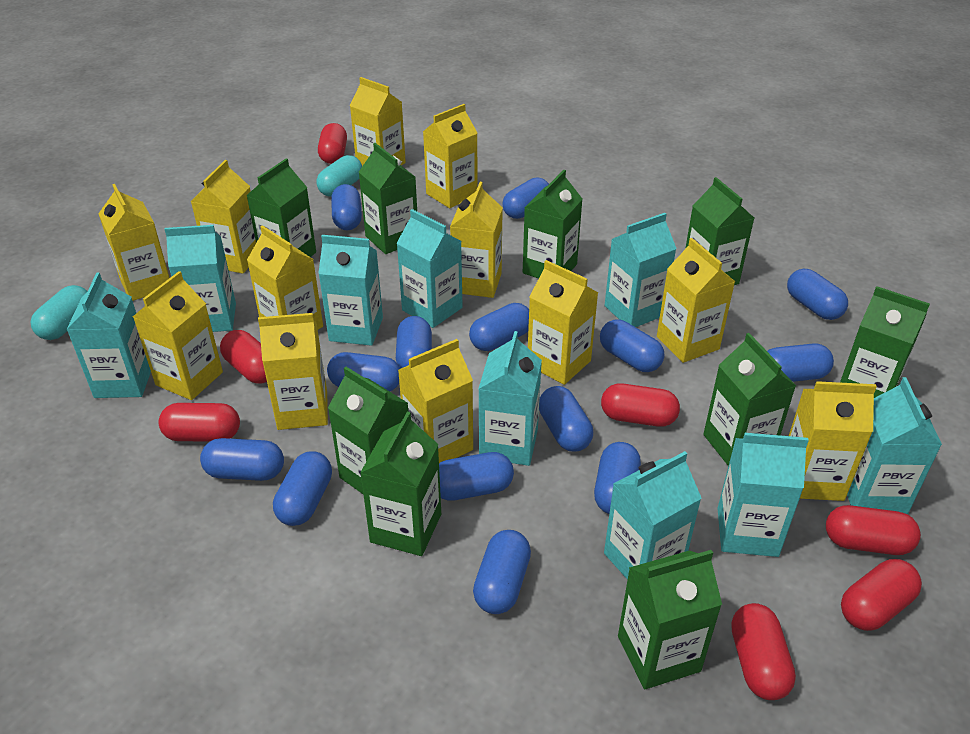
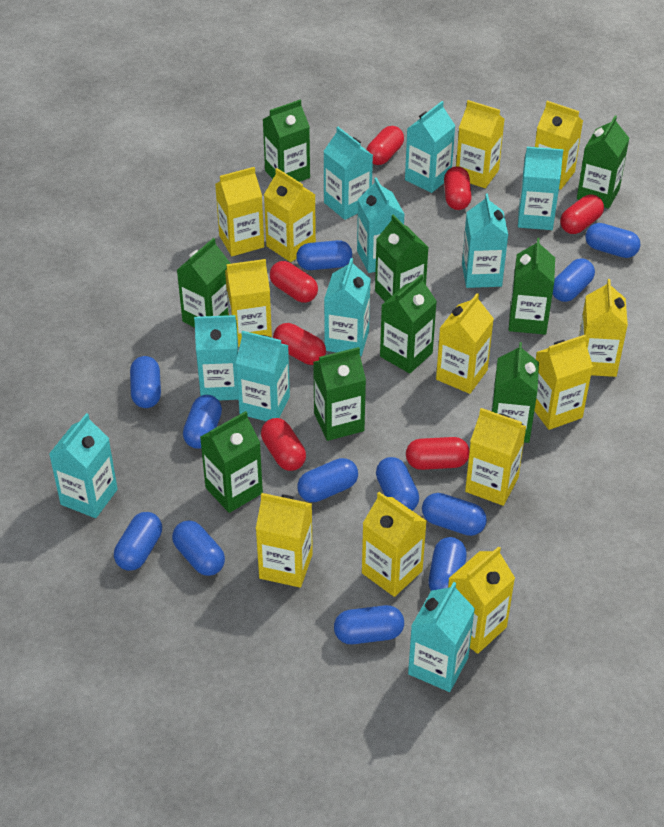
blue capsule: [200,438,284,481] [273,451,332,526] [327,352,400,391] [331,184,362,230] [396,316,432,369] [439,452,514,501] [469,303,529,351] [473,530,531,614] [502,177,549,219] [539,386,593,452] [594,442,641,514] [600,320,665,372] [767,343,834,382] [787,269,848,320] = 14 -> [114,512,162,571] [130,356,161,408] [172,520,225,576] [183,395,222,449] [296,240,352,270] [297,458,358,502] [334,605,404,644] [376,457,419,511] [422,493,487,536] [428,537,467,591] [553,258,595,302] [585,223,641,258] = 12
turquoise capsule: [30,285,88,340] [316,155,362,197] = 2 -> none = 0
turquoise carton: [66,272,151,398] [164,225,236,332] [318,235,383,346] [396,209,463,328] [479,331,542,466] [604,451,701,580] [605,213,677,327] [717,433,809,557] [847,377,942,514] = 9 -> [49,413,118,518] [194,315,239,400] [236,331,290,421] [323,127,373,220] [324,258,370,356] [357,177,405,273] [405,101,456,193] [408,582,475,692] [462,194,508,288] [518,147,563,230] = 10

